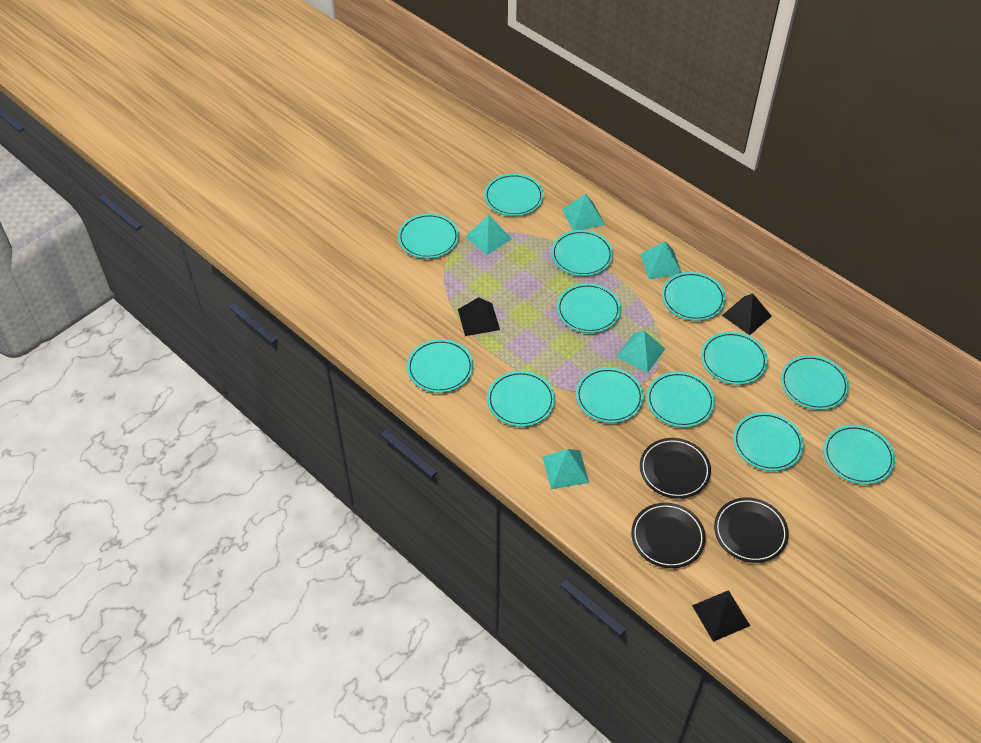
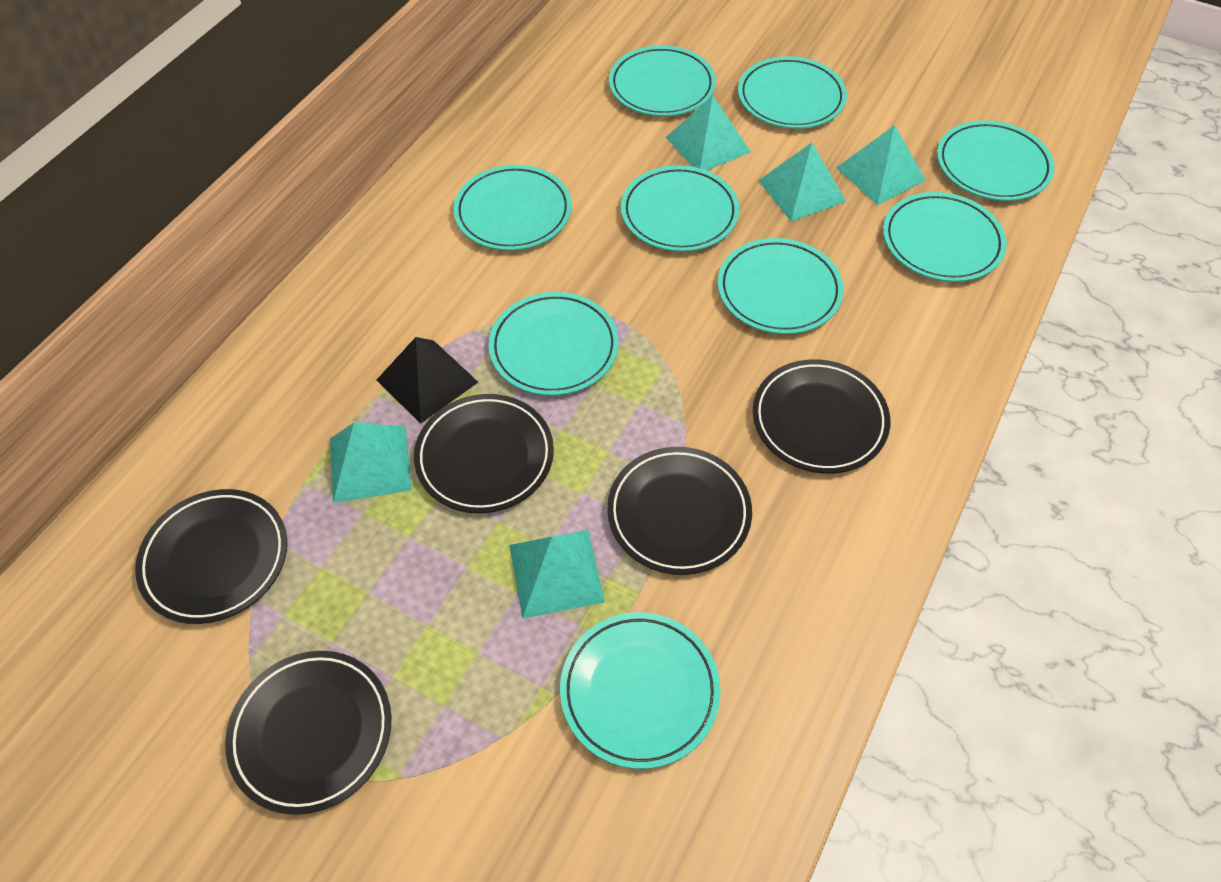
black plate: [631,503,706,568] [640,438,711,499] [714,498,789,563] = 3 -> [135,489,287,624] [225,651,391,815] [414,394,554,513] [607,447,752,575] [752,359,890,474] = 5
black pyramid: [458,297,500,336] [692,590,750,642] [722,293,771,335] = 3 -> [377,337,478,424] = 1
turquoise plate: [398,213,459,259] [407,339,473,393] [484,173,544,216] [487,371,555,427] [551,230,613,276] [557,283,621,333] [576,367,644,423] [646,371,715,428] [662,272,726,321] [701,332,768,385] [733,412,804,471] [781,355,849,410] [823,425,895,485] = 13 -> [453,165,572,251] [489,292,619,396] [560,612,721,769] [609,46,716,116] [621,165,739,252] [718,238,844,334] [738,57,847,129] [883,192,1007,282] [937,120,1055,201] = 9

